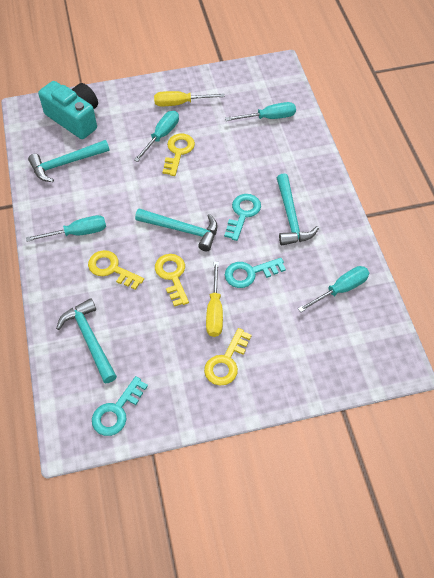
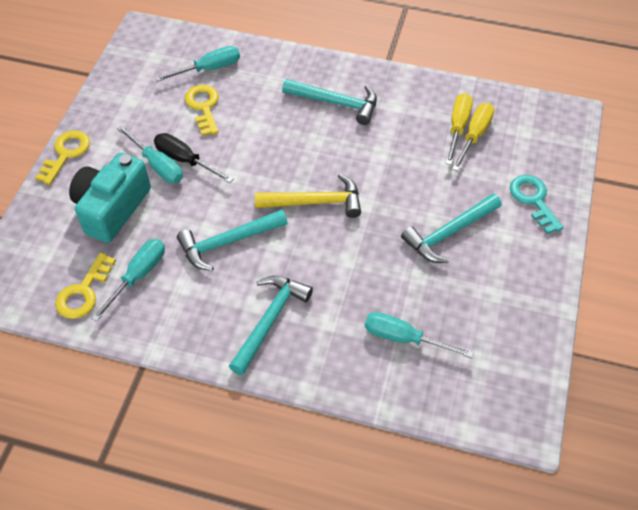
black screwdriver: none = 0 -> [154,133,233,183] = 1
turquoise key: [92,376,148,436] [224,194,261,241] [225,258,286,288] = 3 -> [510,175,563,234] = 1
yellow hammer: none = 0 -> [255,174,361,218] = 1
yellow key: [88,250,144,290] [155,254,189,307] [163,134,195,176] [204,328,252,386] = 4 -> [35,130,90,185] [55,252,116,319] [185,85,219,136] = 3

